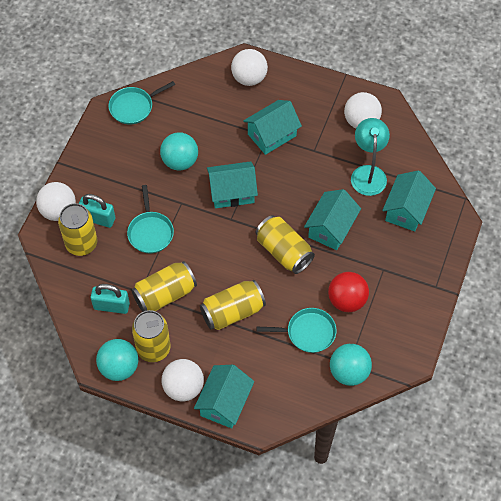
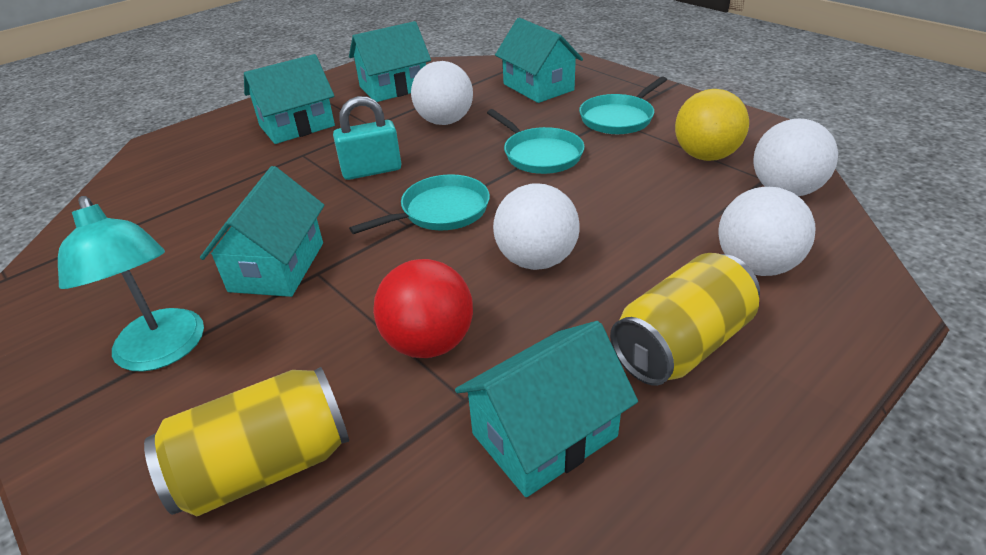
turquoise ball: [96,339,138,381] [160,132,198,171] [330,344,372,386] = 3 -> none = 0
turquoise padlock: [79,194,115,228] [91,284,130,314] = 2 -> [333,96,401,180] = 1
yellow ball: none = 0 -> [675,89,749,161] = 1
yellow can: [58,203,97,256] [131,261,197,312] [132,310,171,362] [200,280,266,330] [255,215,315,274] = 5 -> [144,367,349,517] [610,253,760,386] = 2

